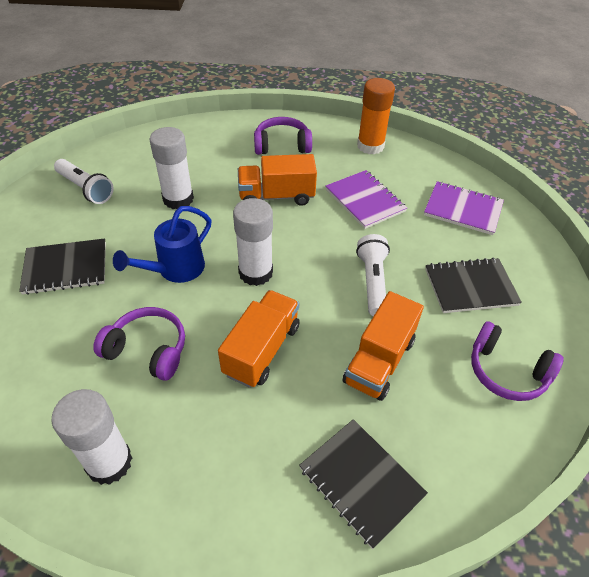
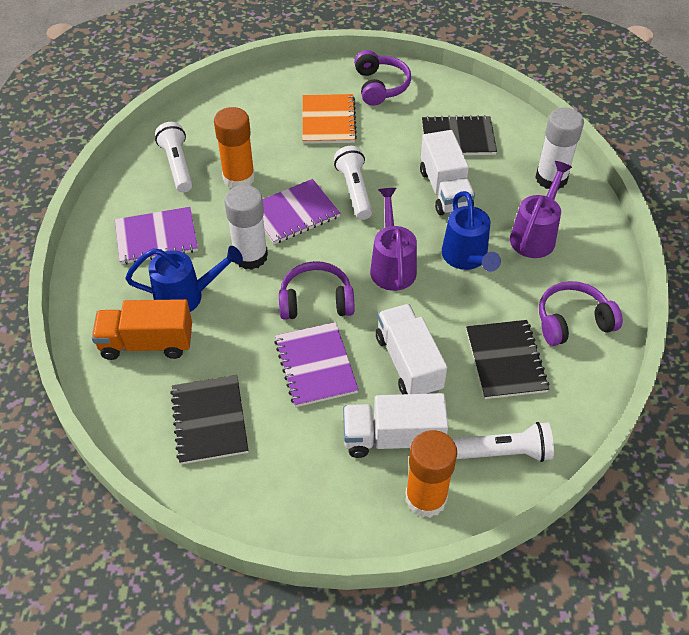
blue watering can: [113,206,211,283] = 1 -> [125,246,243,312] [442,191,501,272] = 2
orange glue stick: [357,78,395,155] = 1 -> [214,107,255,188] [405,430,457,518] = 2
orange notebook: none = 0 -> [302,94,357,144] = 1
orange truck: [218,290,300,388] [238,154,317,206] [343,291,424,401] = 3 -> [92,299,192,360] = 1
purple notebook: [326,170,407,229] [424,181,504,235] = 2 -> [115,207,198,264] [263,179,340,244] [274,322,359,407] = 3
purple watering can: none = 0 -> [370,188,417,291] [510,161,572,258] = 2
white flashlight: [54,159,113,204] [356,234,390,316] = 2 -> [155,122,193,192] [334,146,372,220] [452,422,554,462] = 3
white glue stick: [52,389,132,485] [149,127,194,209] [233,198,273,286] = 3 -> [224,185,268,270] [535,108,584,190] = 2
white truck: none = 0 -> [343,393,448,458] [376,304,447,394] [420,130,475,215] = 3

